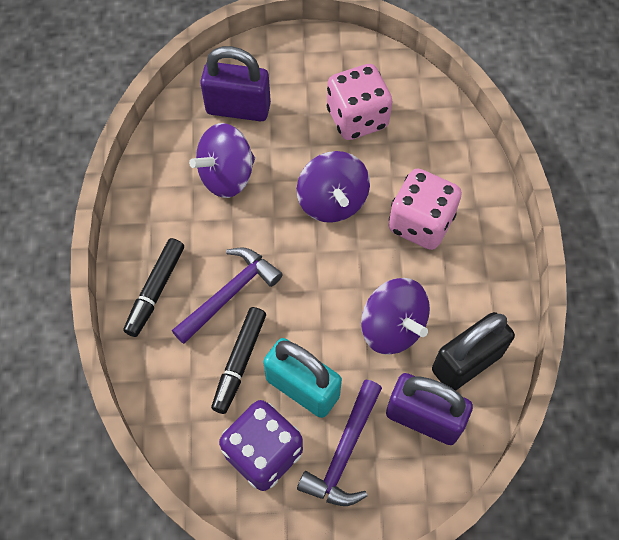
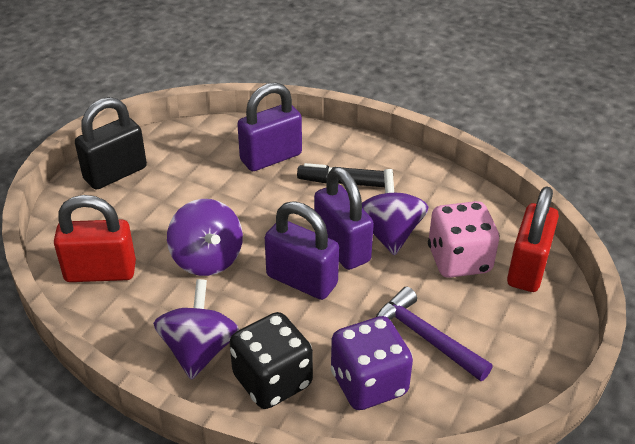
black dice: none = 0 -> [230,312,313,409] = 1
black marker: [123,238,184,337] [211,307,266,414] = 2 -> [297,163,385,187] = 1
pink dice: [327,64,393,140] [388,168,462,250] = 2 -> [428,201,500,278] = 1
purple hammer: [172,247,283,344] [297,380,382,506] = 2 -> [376,287,493,381] = 1
purple padlock: [200,46,271,121] [386,373,473,445] = 2 -> [237,82,302,171] [265,201,339,300] [314,167,374,270] = 3
red padlock: none = 0 -> [54,195,136,282] [507,186,559,292] = 2
turquoise padlock: [263,338,342,418] = 1 -> none = 0

